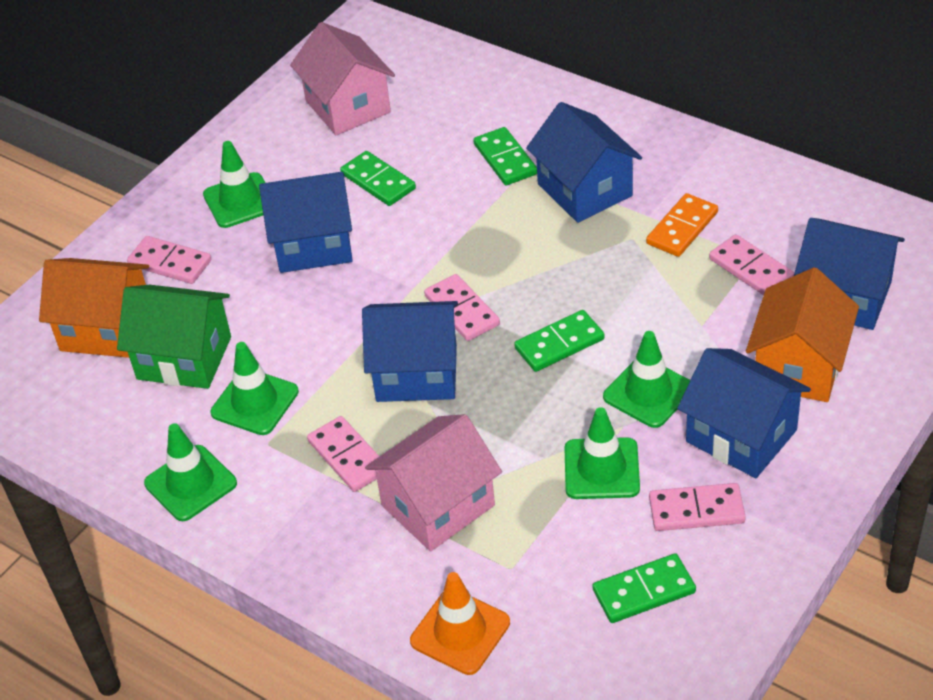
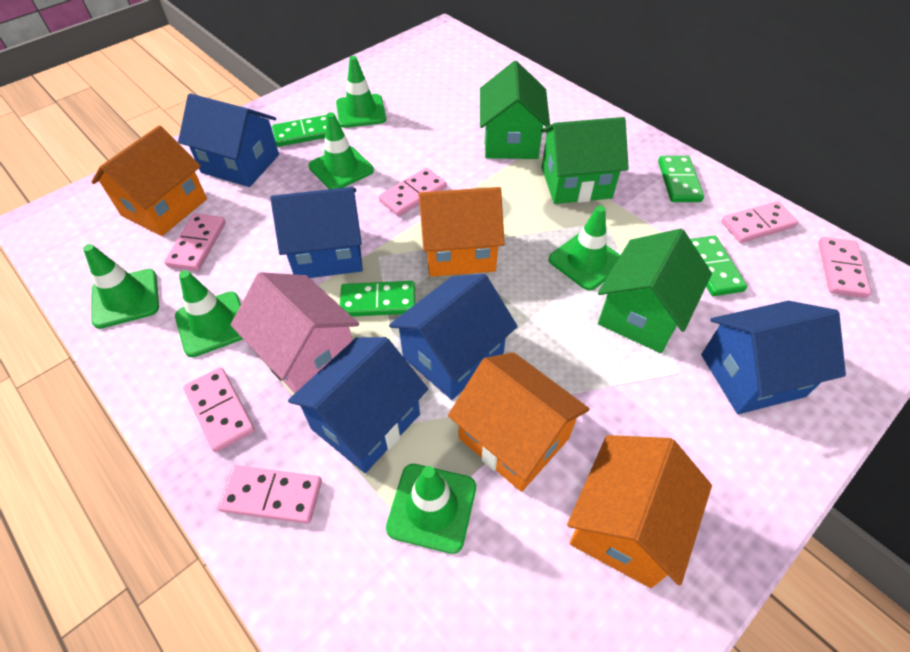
green house: [117,285,231,389] = 1 -> [480,61,550,159] [541,117,629,204] [598,229,712,353] = 3
green traffic cone: [144,423,237,521] [203,141,266,228] [210,342,299,435] [564,407,640,499] [603,331,690,428] = 5 -> [83,244,159,329] [175,270,243,357] [308,112,374,189] [336,56,386,128] [386,464,476,554] [549,206,620,291] = 6
orange domino: [646,193,718,257] = 1 -> none = 0
orange house: [39,258,149,358] [746,267,859,402] = 2 -> [91,125,207,236] [418,187,505,277] [448,352,589,492] [567,435,712,588] = 4
orange traffic cone: [410,572,510,675] = 1 -> none = 0
pink domino: [127,236,211,284] [307,416,379,492] [424,274,500,341] [649,483,746,531] [709,234,794,295] = 5 -> [164,214,226,271] [183,367,255,452] [218,465,322,524] [379,168,447,216] [721,201,798,243] [818,237,871,298] = 6
pink house: [290,22,395,135] [365,414,502,551] = 2 -> [231,272,359,393] = 1

